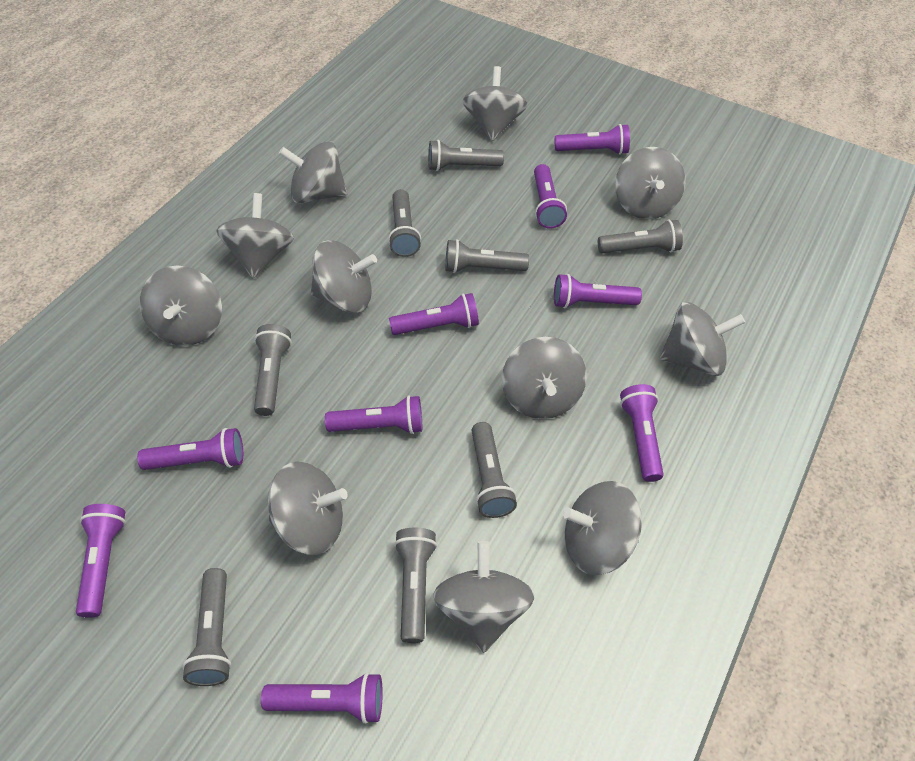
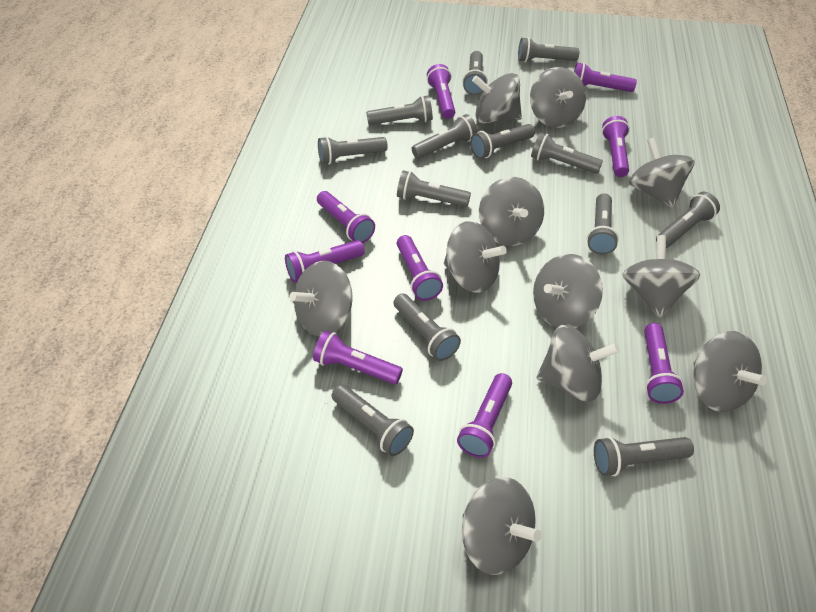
grey flashlight: [182,568,232,686] [254,324,292,416] [388,189,421,257] [394,528,437,643] [428,140,504,171] [445,239,529,273] [471,422,517,518] [598,220,683,253] = 8 -> [318,136,388,165] [332,385,414,456] [366,95,433,125] [393,294,461,361] [397,170,471,207] [412,114,477,159] [462,51,488,95] [470,124,535,159] [518,37,579,62] [531,132,603,174] [587,193,619,255] [594,437,694,476] [656,192,720,248] = 13

